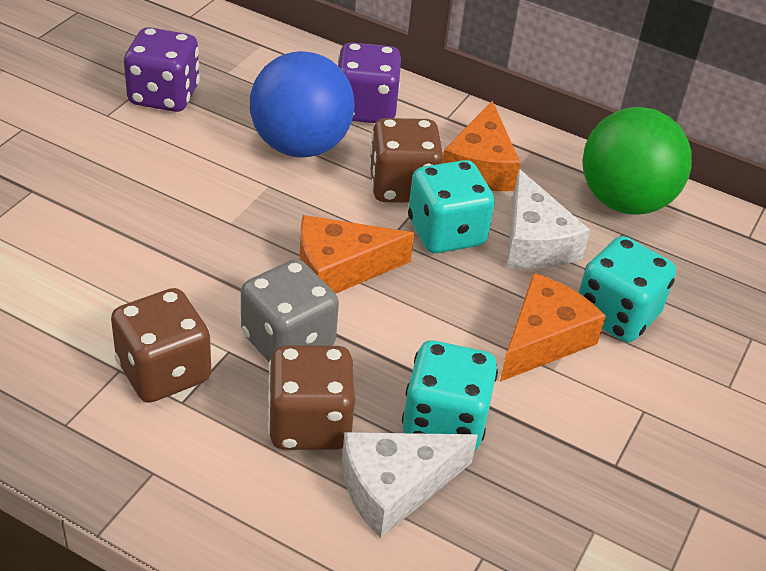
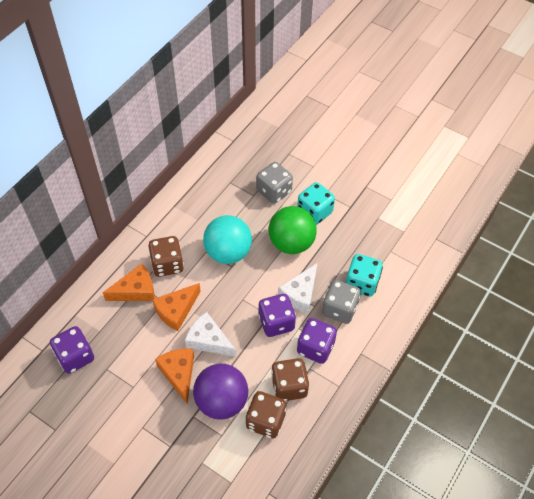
blue ball: [250,51,355,158] = 1 -> none = 0
grey dice: [241,259,339,362] = 1 -> [257,162,293,204] [322,280,361,324] = 2
purple ball: none = 0 -> [193,364,248,420] = 1
purple dice: [124,27,200,112] [338,42,401,123] = 2 -> [50,326,94,374] [258,294,296,337] [297,318,337,364] = 3
turquoise ball: none = 0 -> [203,215,252,264] = 1
turquoise dice: [402,340,498,451] [408,160,495,253] [579,236,676,342] = 3 -> [297,182,335,225] [346,254,383,297] = 2

